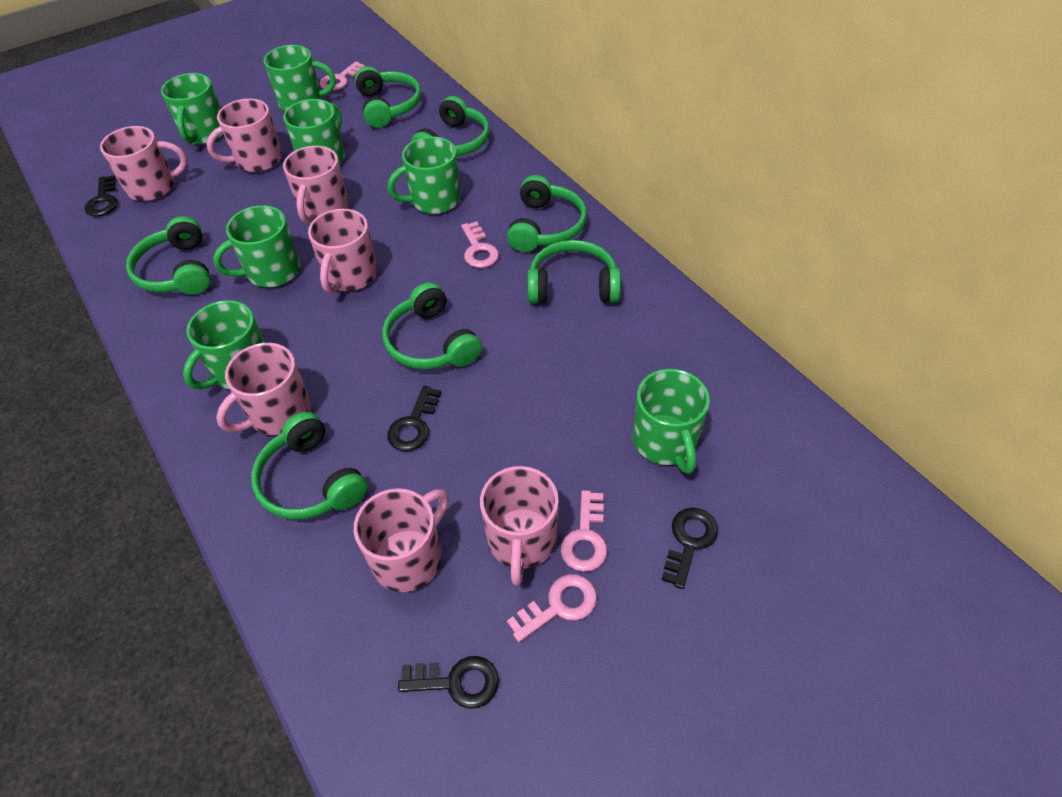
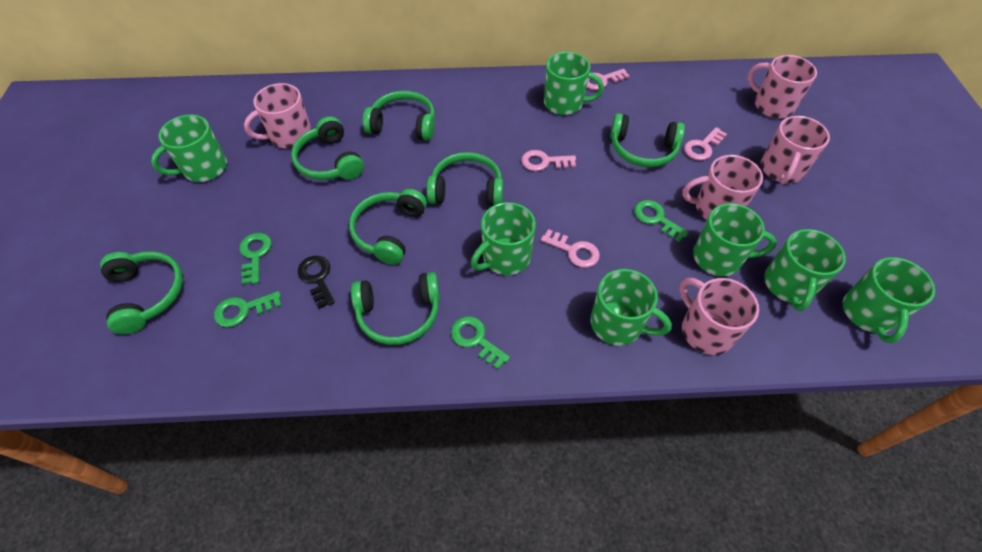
black key: [84,175,118,217] [387,386,441,451] [398,656,499,709] [661,508,718,589] = 4 -> [298,256,335,309] = 1
green key: none = 0 -> [214,291,282,327] [240,233,271,284] [451,316,510,369] [634,200,689,242] = 4
pink mug: [100,126,187,201] [207,99,282,172] [216,343,311,435] [283,146,349,224] [308,209,377,294] [354,488,449,592] [480,466,559,586] = 7 -> [244,83,312,149] [679,278,759,355] [682,155,763,220] [747,55,817,118] [761,116,830,184] = 5

